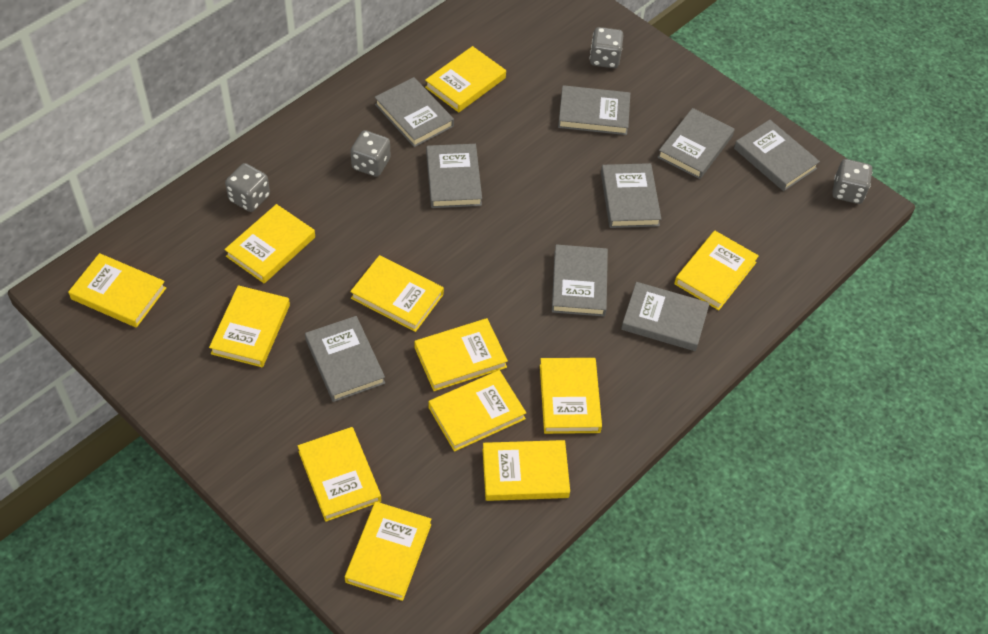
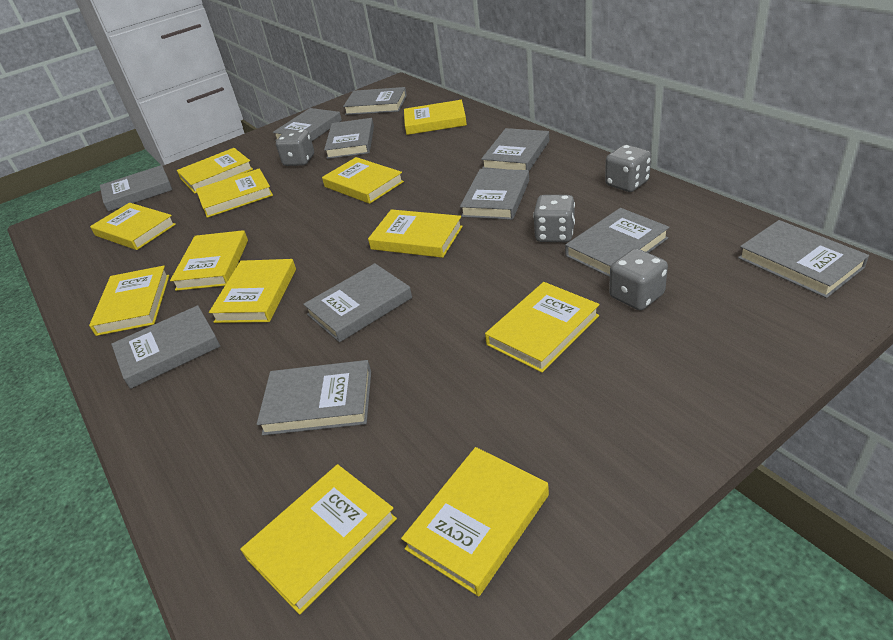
grey book: [305,316,385,402] [375,77,454,147] [426,144,482,208] [552,244,608,317] [558,85,630,135] [601,163,661,228] [621,282,710,351] [657,108,735,179] [734,120,820,191] = 9 -> [100,165,172,212] [111,305,220,389] [257,360,371,435] [273,108,342,141] [303,263,412,342] [324,118,374,159] [343,87,407,115] [460,169,529,220] [481,128,549,171] [565,208,669,277] [738,220,869,298] = 11

